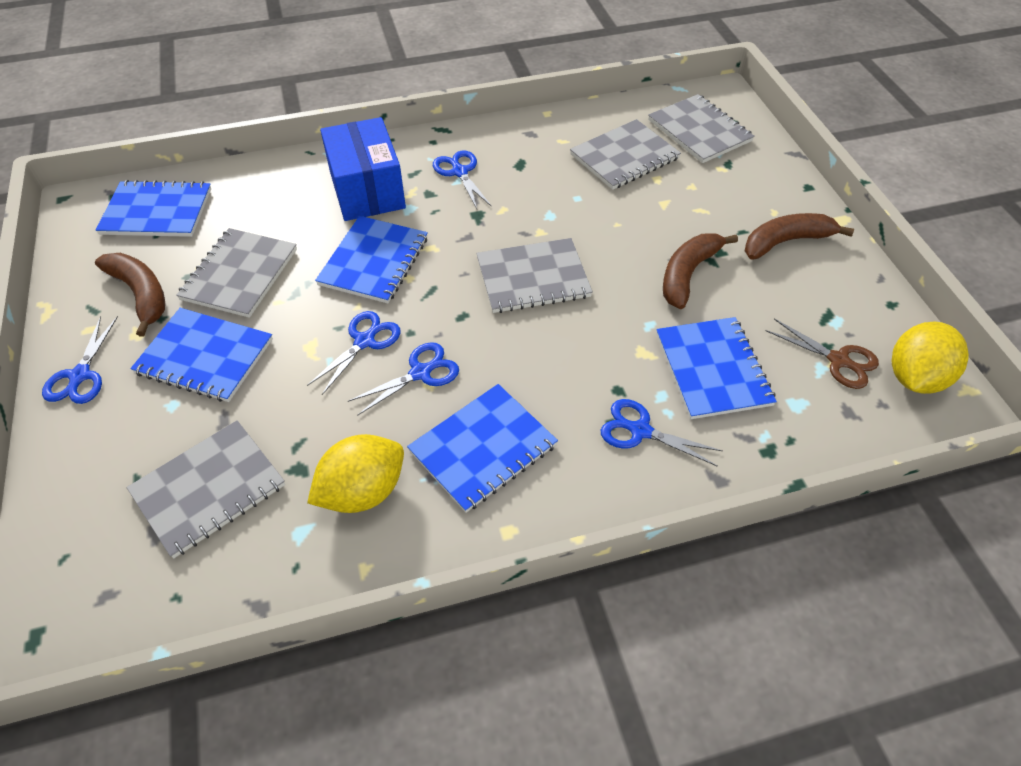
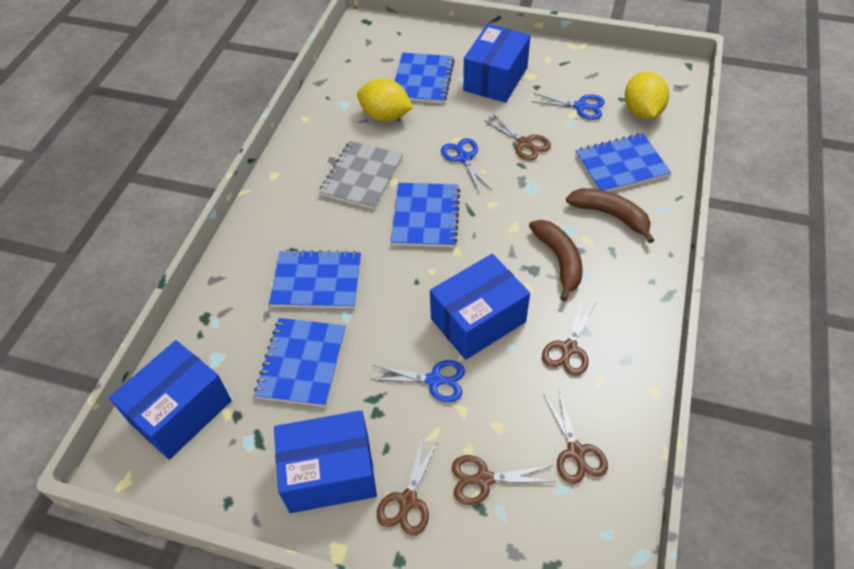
blue box: [320,117,406,221] = 1 -> [109,340,232,460] [274,410,377,513] [430,254,530,360] [463,24,531,103] = 4
blue scissors: [42,316,118,404] [307,311,401,395] [348,342,459,416] [433,151,492,209] [601,399,723,466] = 5 -> [370,360,465,402] [441,138,491,194] [531,93,605,120] = 3
brown banana: [95,253,165,337] [663,233,738,309] [745,213,854,260] = 3 -> [529,220,583,301] [566,188,654,243] = 2
brown scissors: [766,318,879,389] = 1 -> [377,436,439,536] [452,455,554,505] [485,114,551,161] [542,301,596,376] [544,391,608,484] = 5
grey notebook: [126,420,285,558] [176,228,297,318] [476,238,593,313] [570,119,681,190] [648,94,755,163] = 5 -> [319,141,403,209] = 1

